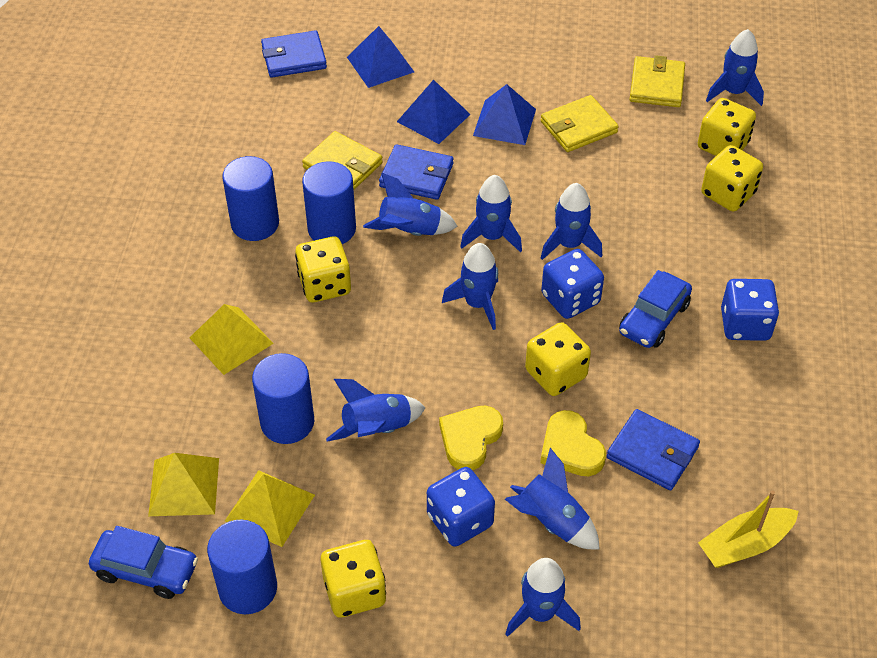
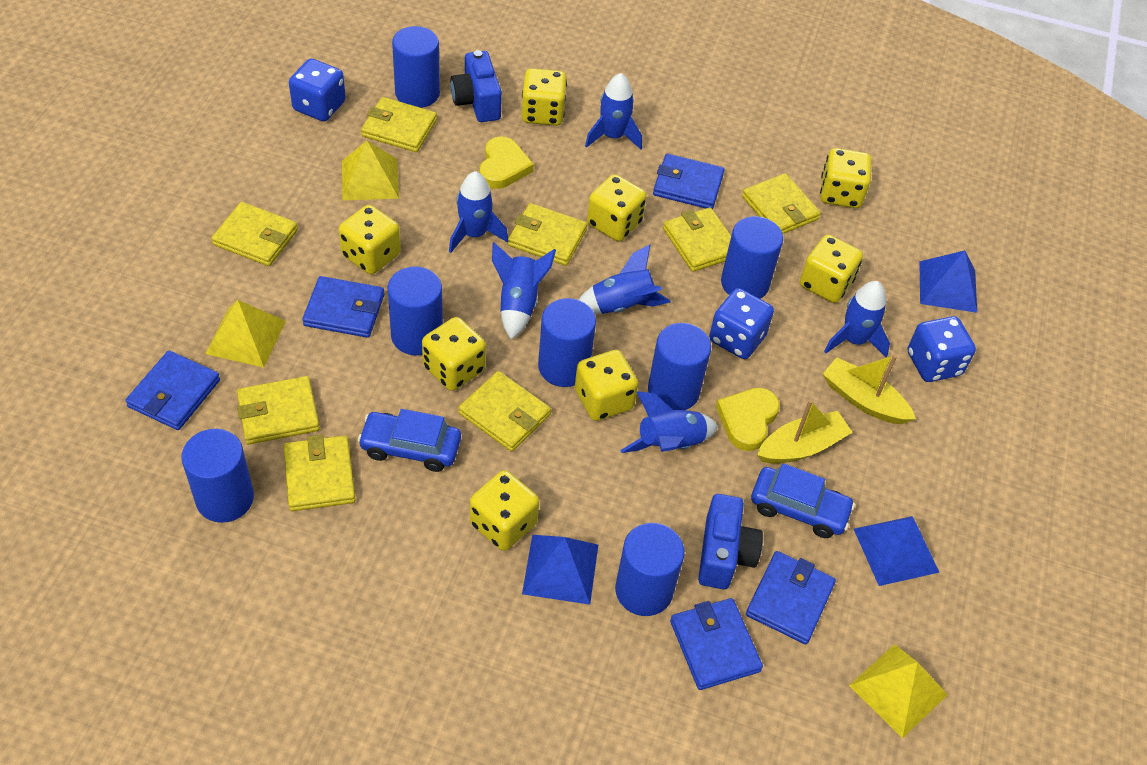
blue camera: none = 0 -> [450,50,502,122] [698,494,763,589] = 2
blue cylinder: [207,520,277,614] [222,156,279,241] [252,353,314,444] [302,161,356,244] = 4 -> [181,429,254,523] [388,267,443,356] [392,26,440,108] [538,298,596,387] [615,523,685,616] [648,323,711,410] [721,216,783,299] = 7
blue rocket: [326,379,426,442] [363,173,458,236] [442,243,498,330] [460,175,522,253] [505,448,600,549] [505,558,581,637] [541,183,602,260] [706,29,764,106] = 8 -> [449,171,508,253] [492,242,556,340] [579,245,671,314] [585,73,642,150] [620,391,718,453] [824,281,890,357] = 6
blue wallet: [261,30,327,78] [379,144,454,200] [607,409,700,490] = 3 -> [125,351,220,430] [302,276,384,338] [653,154,724,209] [670,598,763,690] [746,551,836,644] = 5
yellow boat: [698,491,799,568] = 1 -> [757,400,852,464] [823,354,916,424] = 2
yellow dice: [295,236,351,303] [321,540,386,618] [525,322,591,396] [698,98,756,156] [701,145,763,212] = 5 -> [339,205,401,274] [422,317,486,391] [470,470,539,551] [521,68,567,126] [575,350,638,421] [587,174,647,241] [800,235,863,303] [820,148,871,208] = 8
yellow wallet: [302,131,383,190] [541,95,619,152] [630,55,685,107] = 3 -> [211,202,298,266] [237,376,320,444] [283,435,356,511] [361,97,437,152] [459,371,551,452] [508,203,587,266] [663,207,731,272] [742,173,821,234] = 8

